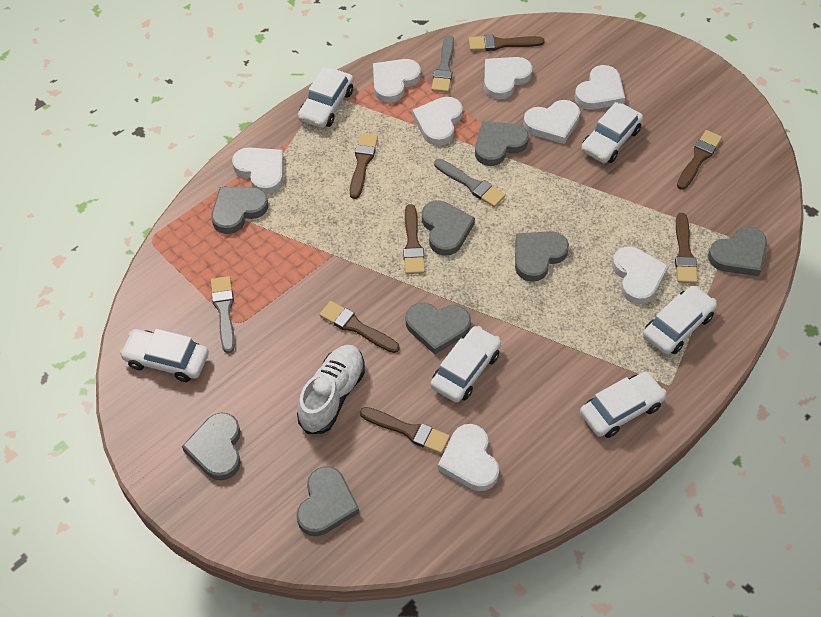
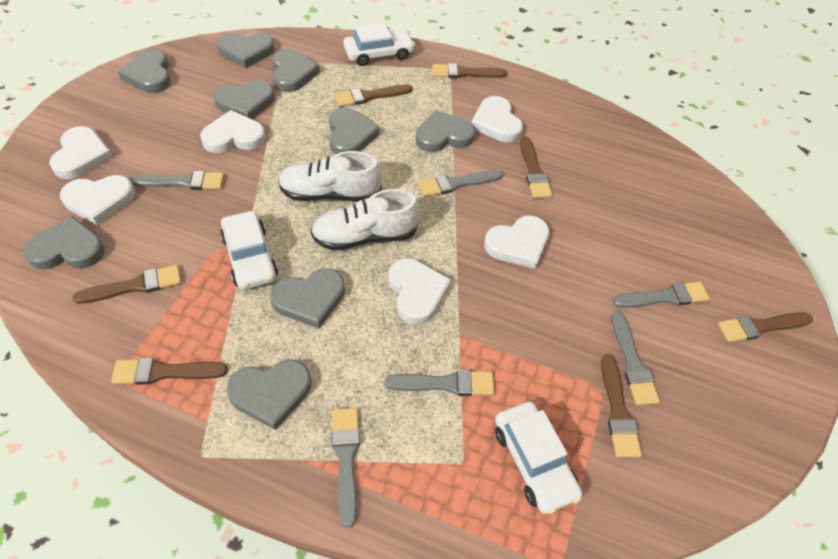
grey brush: [211,276,235,353] [431,35,454,93] [434,159,505,207] = 3 -> [131,171,224,190] [331,408,360,528] [385,370,494,396] [419,170,503,197] [611,311,660,405] [613,282,710,308] = 6
grey heart: [182,413,241,480] [211,187,269,234] [296,466,359,536] [406,302,471,355] [422,201,475,256] [475,121,529,166] [515,231,569,282] [708,226,767,276] = 8 -> [23,216,104,269] [118,49,171,93] [213,81,275,119] [217,33,274,68] [226,360,311,430] [270,268,345,328] [272,49,320,92] [329,108,379,154] [416,110,475,152] = 9
white car: [120,329,209,382] [298,67,354,128] [431,326,501,403] [580,371,667,438] [581,102,643,163] [643,286,717,355] = 6 -> [220,211,278,290] [343,23,415,66] [495,402,582,514] = 3
white heart: [232,147,283,194] [373,59,421,103] [412,97,463,146] [438,424,499,491] [484,57,533,100] [523,100,580,144] [575,65,625,110] [612,247,669,304] = 8 -> [49,126,113,179] [60,175,135,225] [200,110,266,153] [389,258,451,325] [471,96,523,142] [484,215,549,269] = 6
white shoe: [297,345,365,434] = 1 -> [278,151,382,202] [311,189,420,251] = 2

